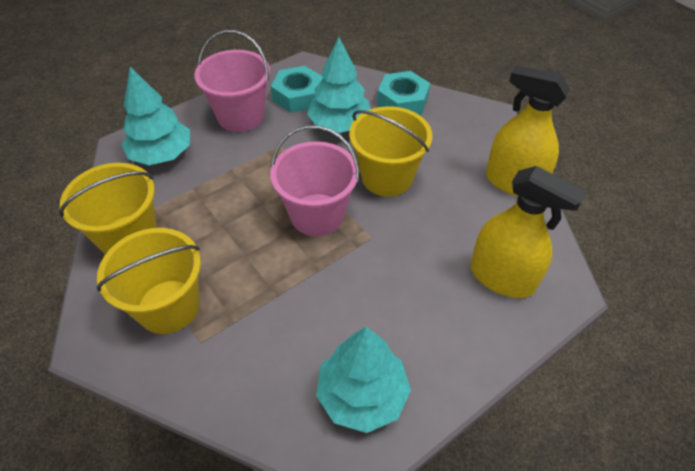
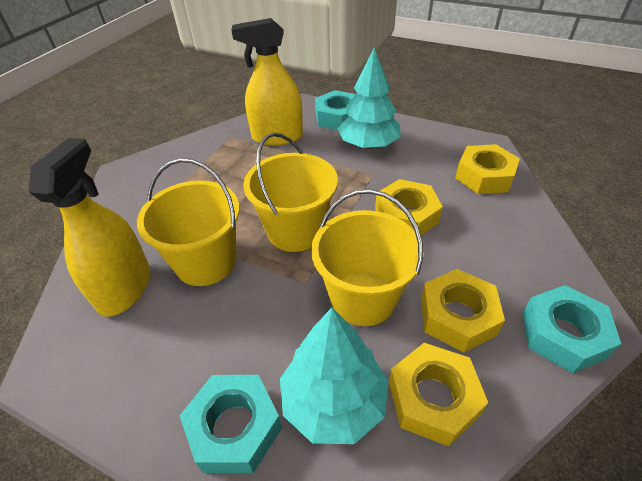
pink bucket: [195,30,270,132] [270,125,359,236] = 2 -> none = 0
turquoise nut: [271,66,323,113] [377,71,430,115] = 2 -> [180,375,282,473] [315,90,355,130] [522,285,621,373] = 3
turquoise tree: [121,67,190,165] [307,37,370,133] [316,327,411,433] = 3 -> [280,307,388,444] [338,47,400,149] = 2
yellow nut: none = 0 -> [375,179,443,235] [389,343,488,447] [421,269,505,353] [455,144,520,194] = 4

